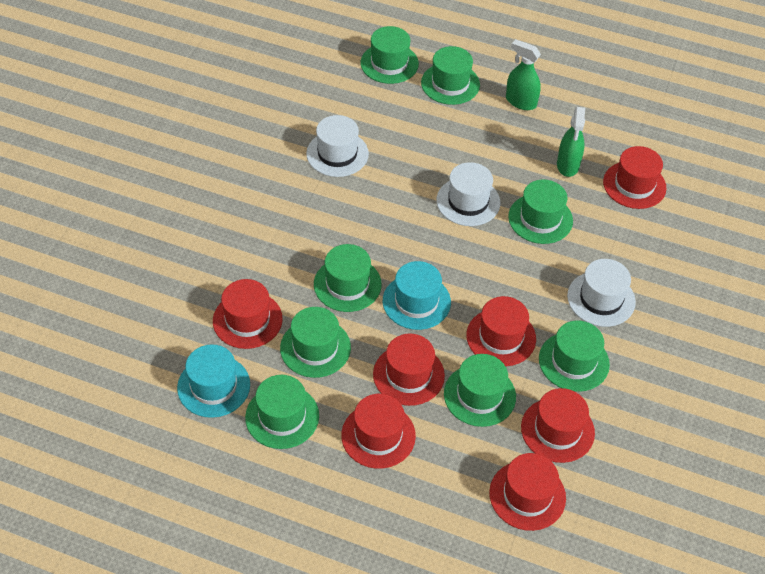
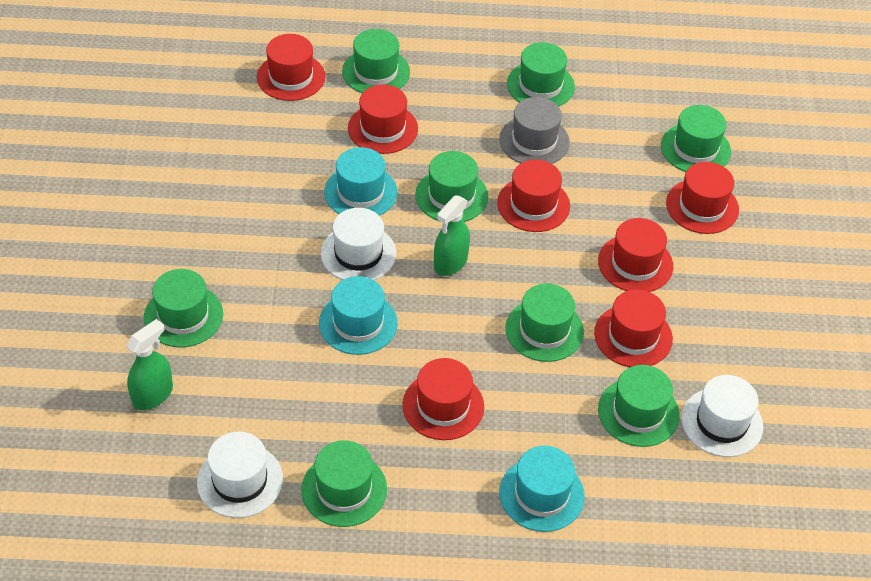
grey hat: none = 0 -> [499,97,570,164] = 1
turquoise hat: [177,344,250,418] [383,261,451,330] = 2 -> [319,276,398,355] [324,147,397,216] [499,446,585,532] = 3

